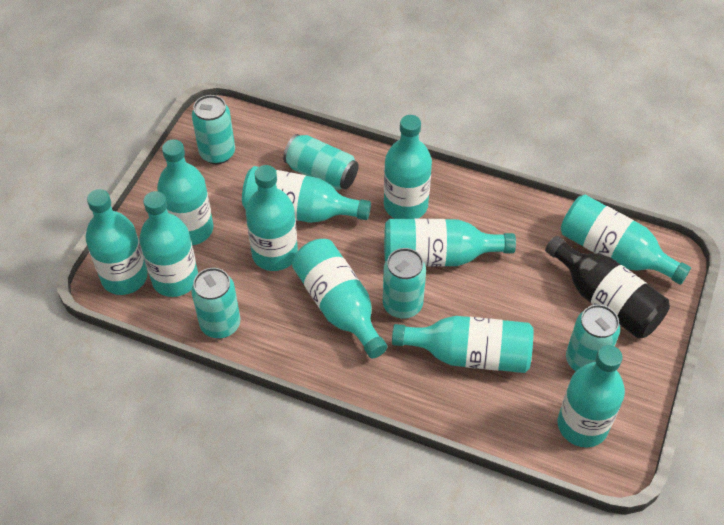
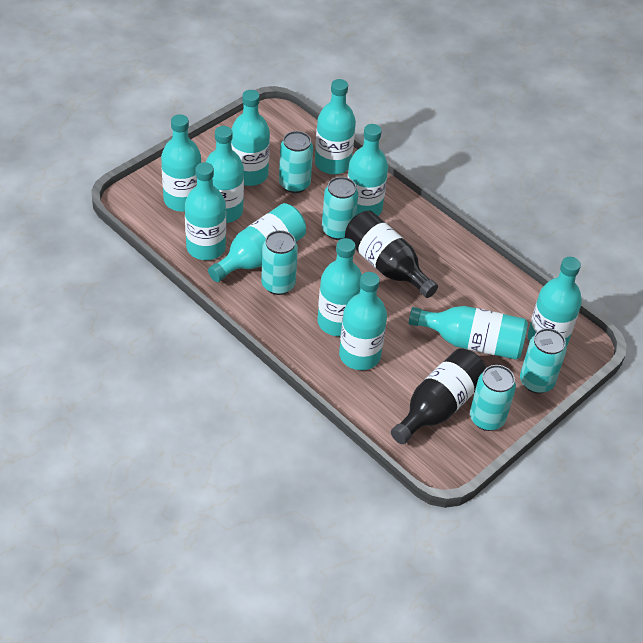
black bottle: [545,236,670,339] = 1 -> [345,211,438,298] [391,348,486,444] = 2

